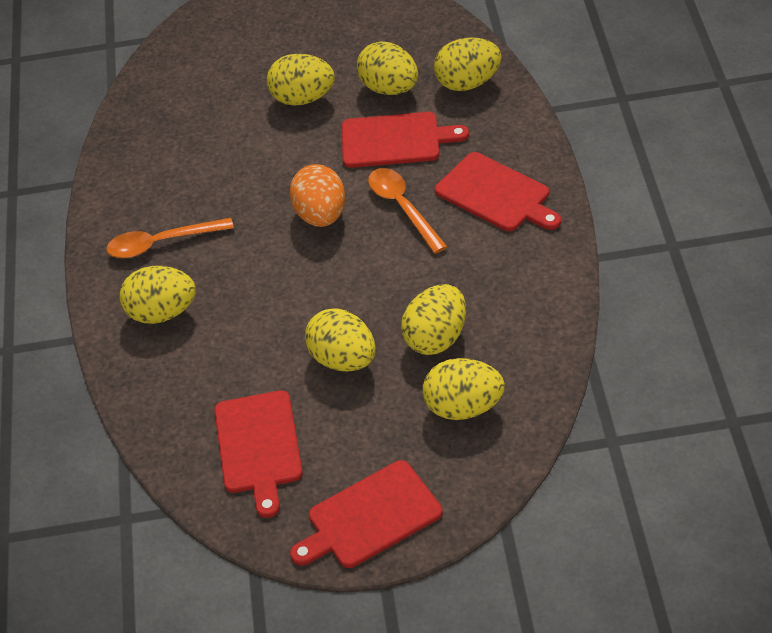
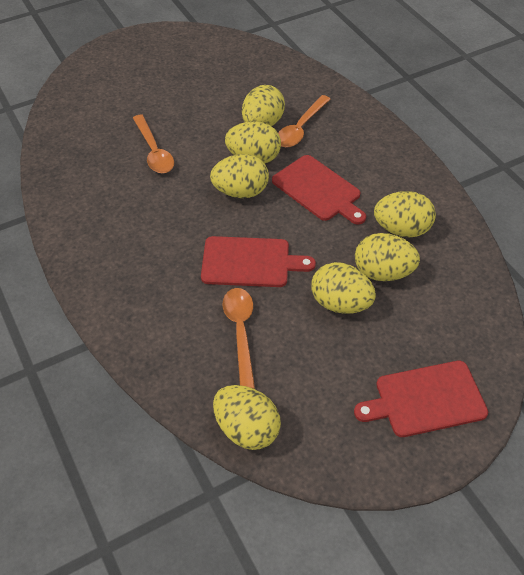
orange egg: [289,164,345,227] = 1 -> none = 0
orange spoon: [106,218,234,258] [368,168,447,254] = 2 -> [133,115,174,173] [223,288,255,389] [278,95,330,147] = 3
red cutting board: [214,390,303,518] [290,460,443,568] [342,112,469,168] [435,152,561,231] = 4 -> [201,236,316,287] [272,155,366,225] [354,361,488,437] = 3

